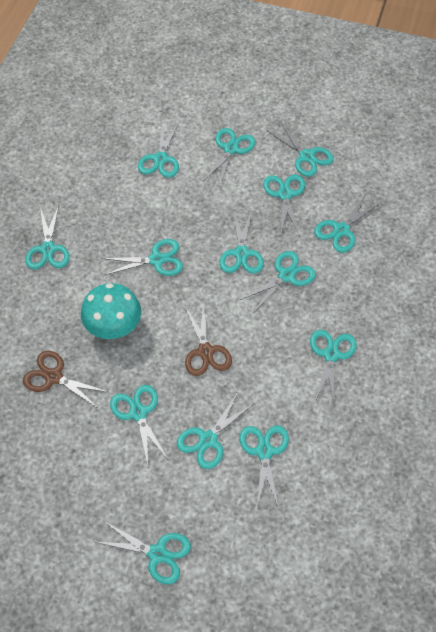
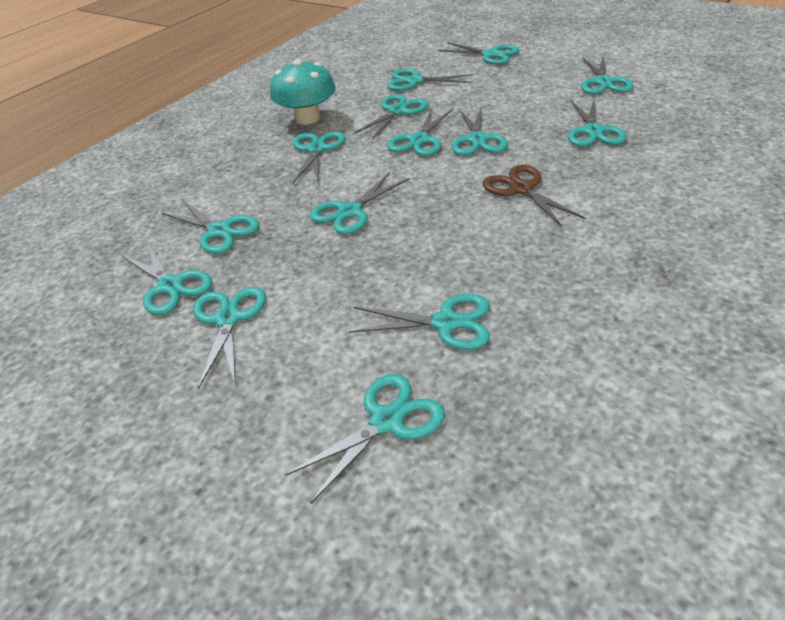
brown scissors: [23,351,108,409] [184,303,232,376] = 2 -> [483,165,586,228] = 1

